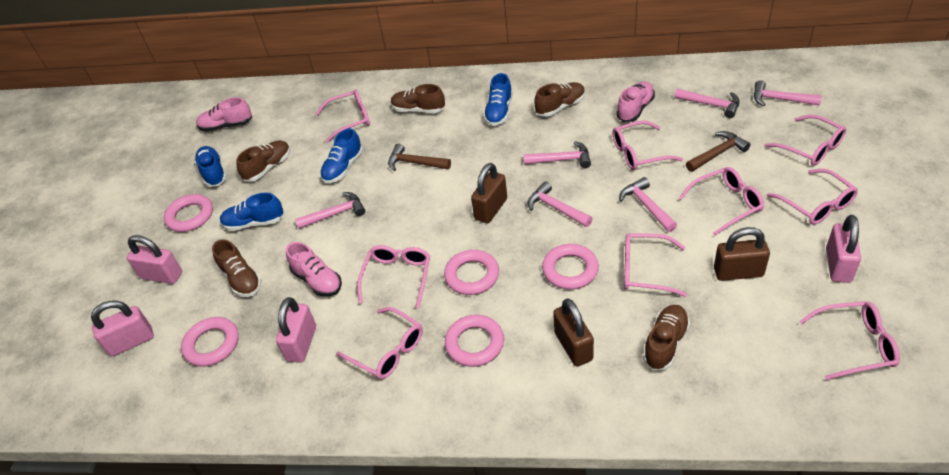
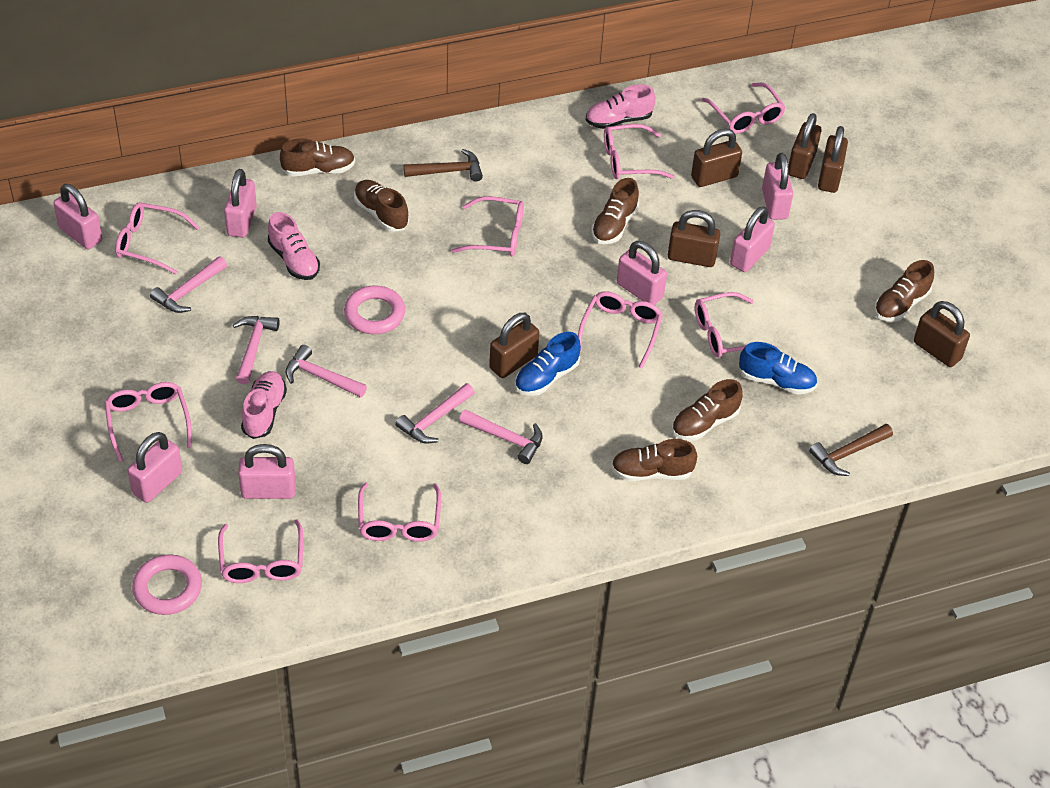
blue shoe: [194,146,227,187] [220,193,284,231] [320,128,363,183] [483,73,513,126] = 4 -> [515,332,581,396] [739,342,817,394] = 2
brown padlock: [471,163,507,223] [553,298,594,366] [714,227,770,281] = 3 -> [489,313,539,378] [668,210,720,267] [691,129,742,187] [788,113,821,179] [818,126,848,193] [914,301,970,367] = 6
brown shoe: [212,239,262,297] [236,140,290,182] [391,84,445,113] [535,82,585,117] [643,305,690,370] = 5 -> [280,138,355,176] [354,180,409,232] [591,178,639,244] [611,439,697,481] [672,379,743,441] [874,260,934,322] = 6
pink hammer: [295,192,365,229] [523,141,591,168] [528,182,593,227] [619,177,677,232] [675,89,740,118] [753,80,822,106] = 6 -> [150,256,227,313] [233,316,280,384] [285,345,367,398] [395,383,475,444] [459,409,543,464] = 5
pink padlock: [91,301,154,357] [127,235,182,284] [276,297,316,363] [826,215,861,283] = 4 -> [53,184,102,249] [128,432,182,503] [224,169,257,238] [238,444,296,499] [617,241,667,305] [730,206,775,272] [762,153,793,220] = 7
pink ring: [164,194,213,232] [181,317,239,367] [444,250,499,295] [445,315,504,367] [542,244,599,290] = 5 -> [132,554,202,615] [344,285,405,334] = 2

